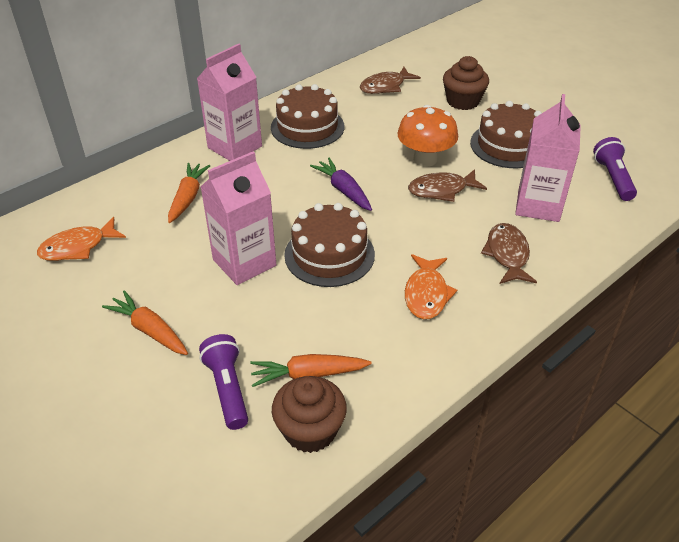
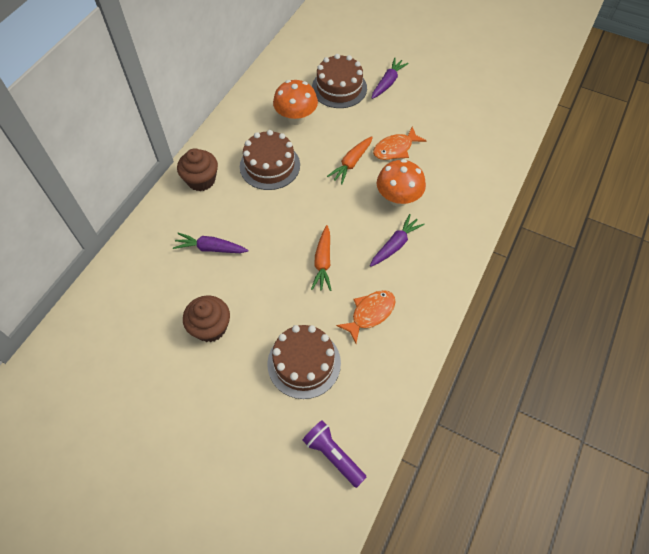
brown fish: [360,67,421,94] [408,169,487,202] [481,223,537,284] = 3 -> none = 0
orange carrot: [102,290,188,355] [168,163,211,223] [250,354,372,387] = 3 -> [311,225,332,291] [327,136,373,184] = 2
orange mushroom: [397,105,458,167] = 1 -> [273,80,318,125] [377,159,426,207] = 2
pink carton: [197,43,262,161] [201,151,276,285] [515,94,581,222] = 3 -> none = 0
purple carrot: [310,158,372,211] = 1 -> [173,233,248,253] [370,214,425,267] [371,58,409,99] = 3
purple flashlight: [199,334,248,430] [593,137,637,201] = 2 -> [302,420,366,488] = 1

